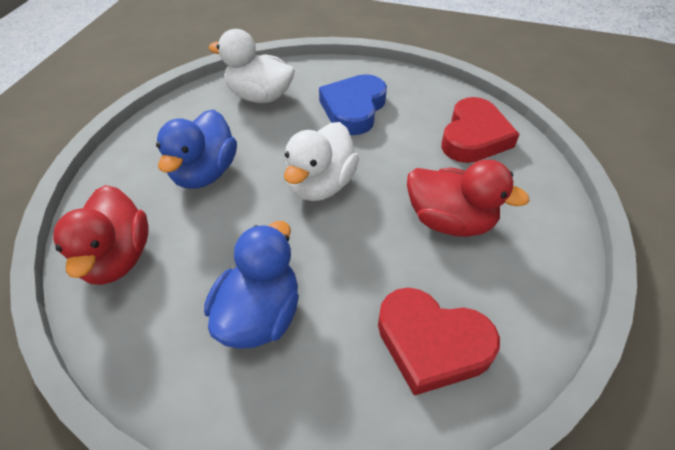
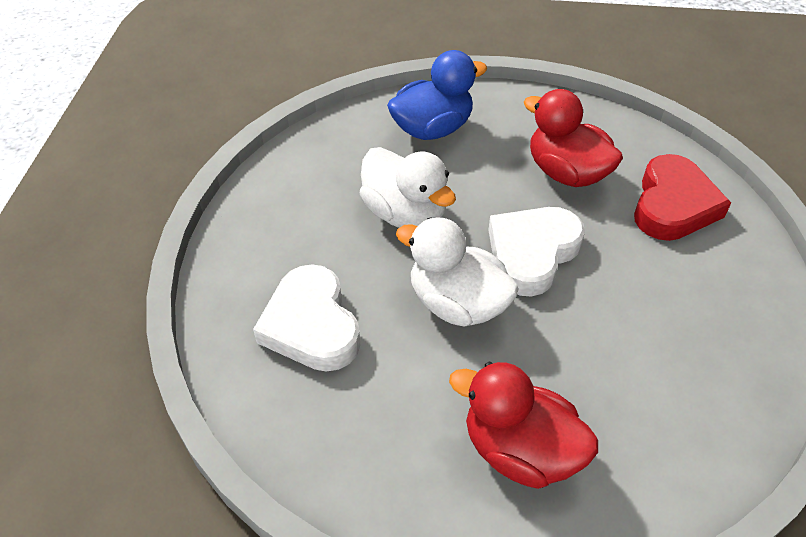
blue duck: [156,109,237,189] [204,221,299,349] = 2 -> [387,50,487,140] = 1
blue heart: [319,74,387,135] = 1 -> none = 0
red heart: [378,288,500,396] [441,97,520,163] = 2 -> [634,154,731,241] = 1
white heart: none = 0 -> [253,264,360,372] [488,207,585,296] = 2

